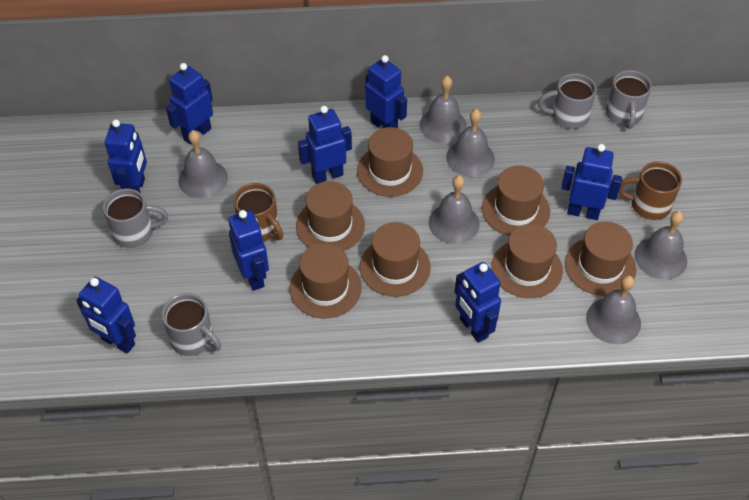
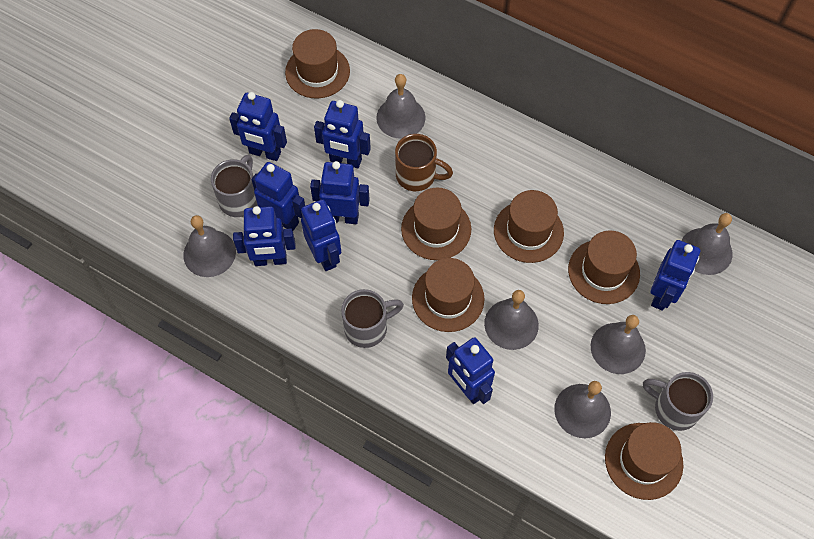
brown hat: [290,243,362,318] [296,181,365,251] [357,127,423,197] [360,222,431,297] [482,166,550,236] [492,224,563,298] [565,222,636,296] = 7 -> [285,29,350,98] [401,188,471,260] [412,258,485,332] [494,190,564,263] [568,231,640,304] [605,422,683,500] = 6
brown mug: [233,183,283,242] [618,161,682,220] = 2 -> [395,134,453,191] = 1
grey mug: [103,189,168,248] [162,293,221,356] [538,73,597,129] [606,70,652,129] = 4 -> [211,155,257,217] [341,289,404,348] [643,372,713,431] = 3

